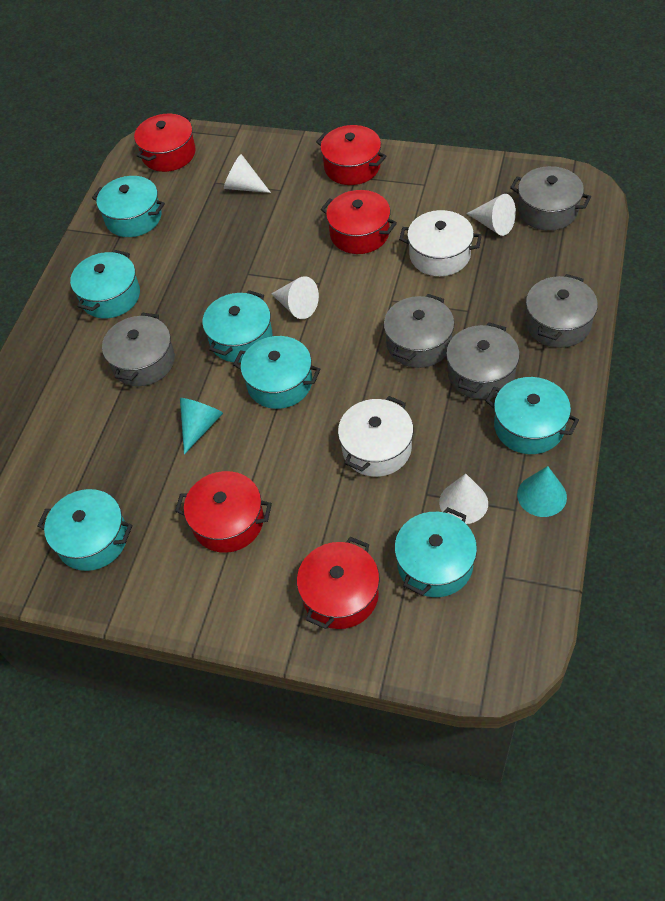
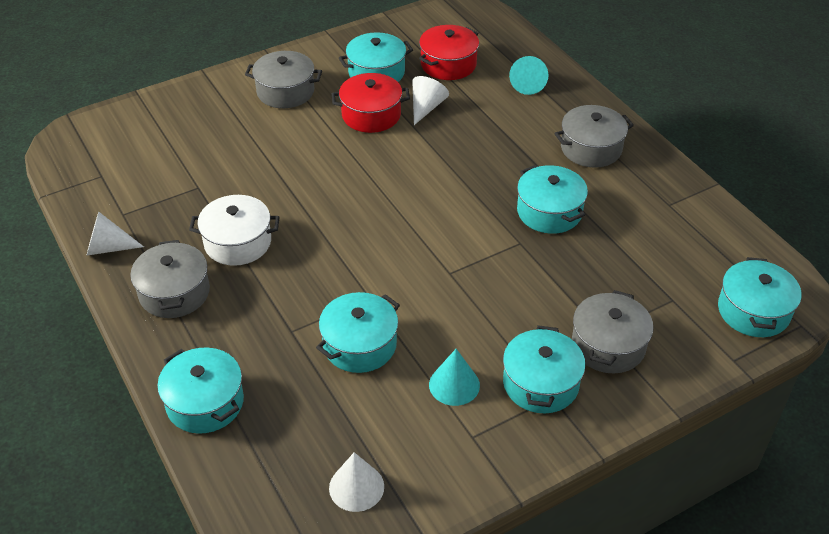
grey pot: [102,313,175,386] [384,294,454,368] [446,322,520,399] [510,166,591,231] [525,274,598,348] = 5 -> [130,240,210,318] [245,51,322,108] [554,105,634,168] [572,290,654,373] = 4
red pot: [134,113,196,172] [175,471,272,553] [297,537,380,629] [316,125,386,185] [321,190,397,254] = 5 -> [332,73,410,133] [419,25,479,80] = 2
turquoise pot: [37,489,132,571] [70,250,140,318] [92,176,165,237] [202,290,272,363] [233,336,320,409] [394,507,477,597] [486,377,579,454] = 7 -> [157,348,244,434] [316,292,400,373] [339,32,413,82] [503,325,586,413] [517,165,588,234] [718,257,802,337] = 6
white cone: [224,154,271,193] [271,276,319,319] [439,474,488,524] [467,194,516,236] = 4 -> [86,212,144,256] [329,452,384,512] [412,76,449,125] = 3
white pot: [338,396,414,477] [399,210,482,276] = 2 -> [189,195,280,266] = 1

